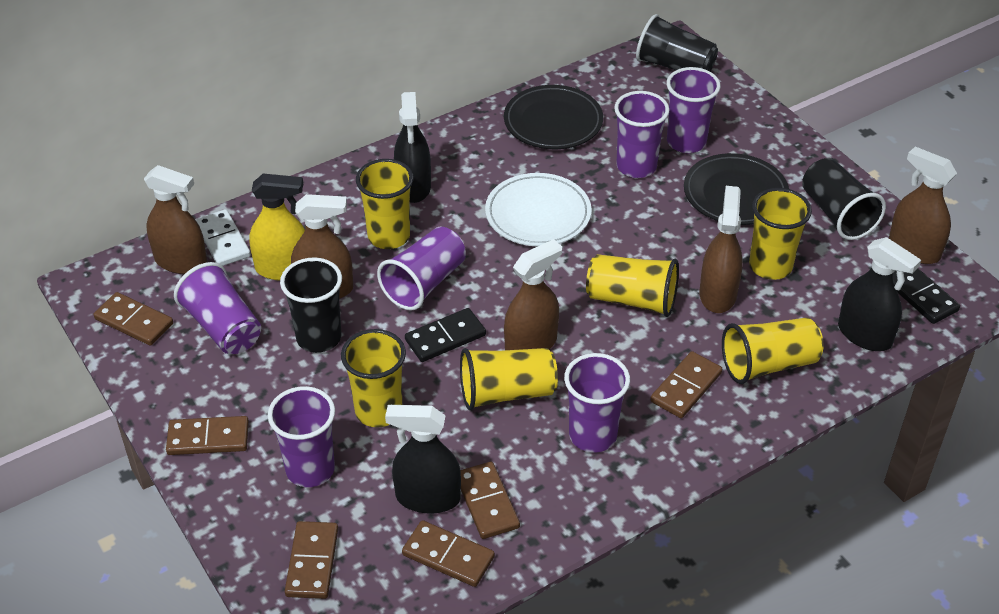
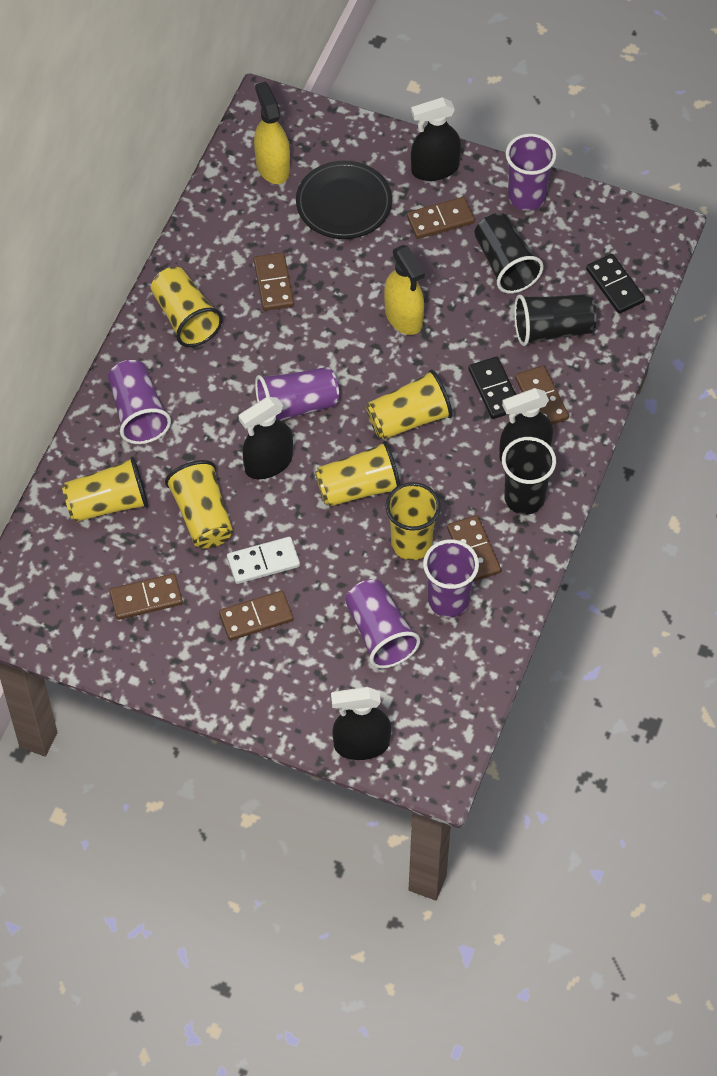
black plate: [504,85,603,149] [684,153,789,225] = 2 -> [296,161,392,239] = 1
black spray bottle: [385,405,461,514] [394,92,431,203] [838,237,921,351] = 3 -> [239,397,293,479] [331,687,391,760] [411,97,461,181] [499,388,553,462] = 4
brown spray bottle: [144,165,207,274] [291,194,353,299] [504,239,562,350] [699,186,743,313] [889,147,957,264] = 5 -> none = 0
purple cup: [174,262,261,354] [268,386,335,487] [377,227,466,311] [564,353,630,453] [614,91,669,178] [666,67,721,153] = 6 -> [108,360,171,444] [255,367,339,421] [345,579,420,668] [423,539,479,617] [506,133,556,211] = 5
white plate: [485,173,592,246] = 1 -> none = 0
yellow spray bottle: [249,173,305,281] = 1 -> [254,82,290,184] [384,245,425,335] = 2

